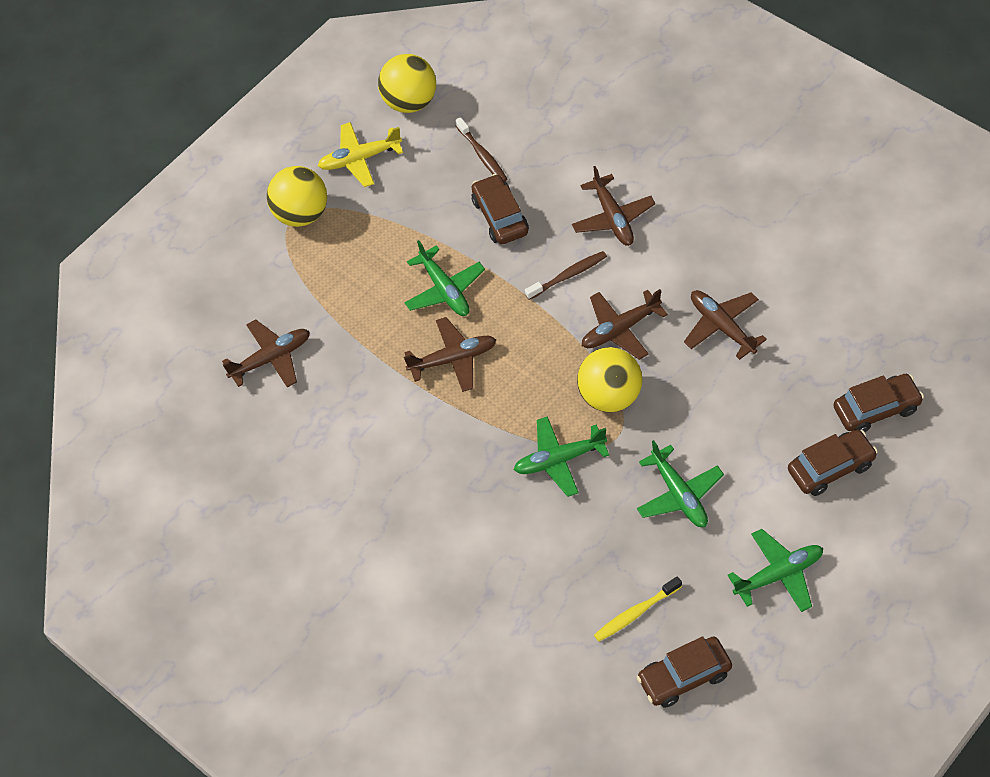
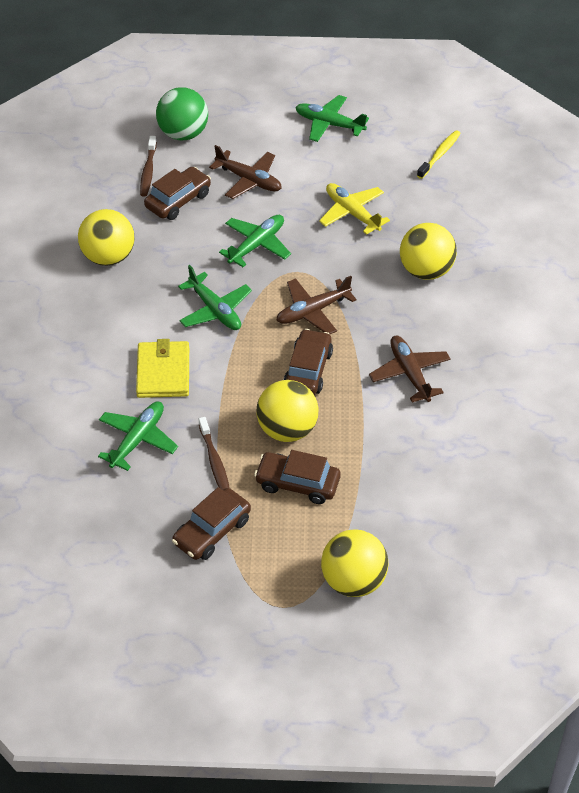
brown plane: [222,319,310,388] [404,317,496,392] [572,166,655,246] [582,289,668,360] [684,290,767,360] = 5 -> [209,145,282,199] [276,276,357,334] [369,336,451,403] = 3
green ball: none = 0 -> [156,87,208,141] = 1
yellow ball: [267,166,327,227] [378,54,436,113] [577,347,642,412] = 3 -> [78,209,134,266] [257,380,318,442] [321,530,388,597] [400,223,457,280] = 4
yellow wallet: none = 0 -> [136,339,189,398] = 1

